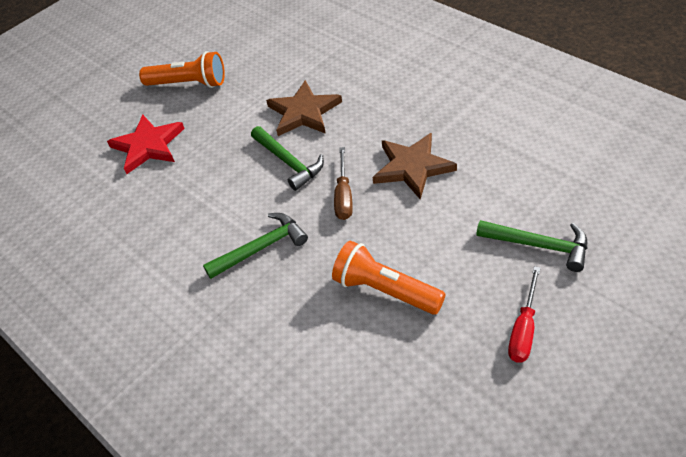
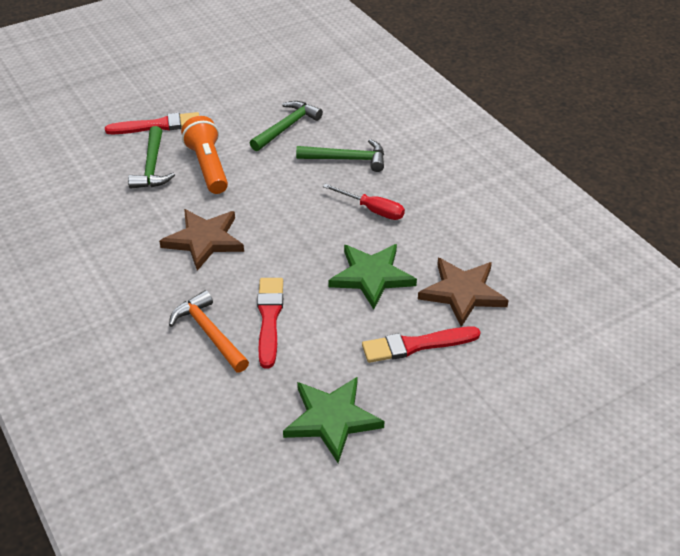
brown screwdriver: [334,147,353,220] = 1 -> none = 0
green star: none = 0 -> [283,377,384,463] [328,244,417,309] = 2
orange flashlight: [139,51,225,88] [332,240,445,314] = 2 -> [181,116,228,194] = 1
orange hammer: none = 0 -> [169,290,249,372] = 1
red brush: none = 0 -> [105,112,199,134] [257,278,283,368] [362,327,481,363] = 3
red star: [107,114,185,174] = 1 -> none = 0

